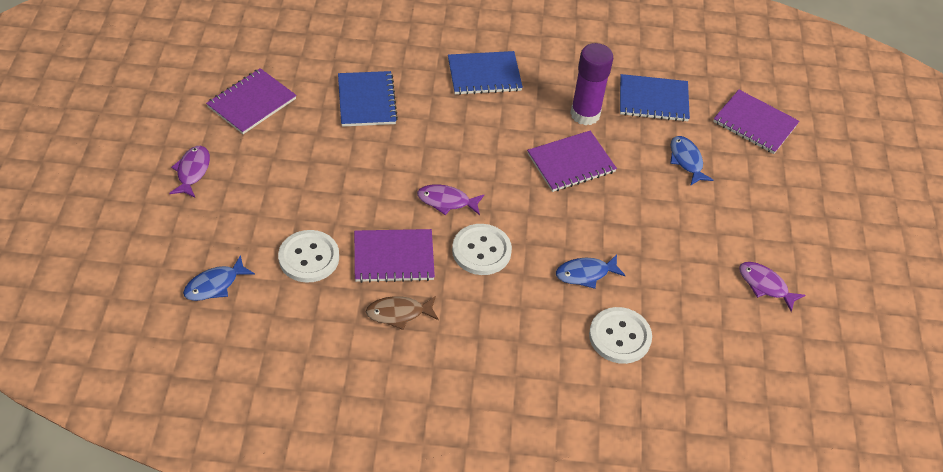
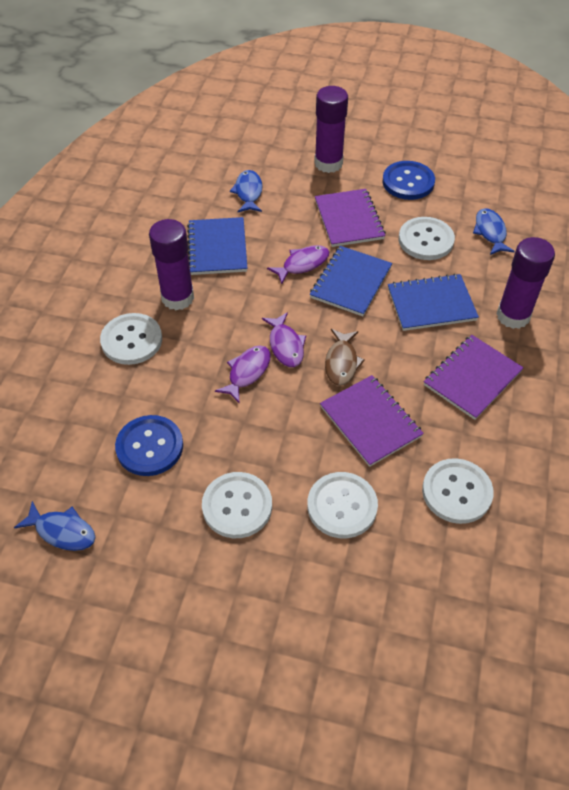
blue button: none = 0 -> [115,415,183,476] [382,161,435,200] = 2
purple glue stick: [570,43,613,125] = 1 -> [149,219,194,310] [314,86,348,173] [496,237,555,329] = 3
purple notebook: [206,68,297,134] [354,229,435,283] [527,131,617,192] [713,90,799,154] = 4 -> [315,189,386,247] [320,375,424,467] [424,335,524,420] = 3
white button: [278,230,339,283] [452,224,512,275] [589,307,652,364] = 3 -> [100,313,162,365] [202,472,272,538] [307,472,378,538] [399,217,455,260] [422,458,494,524] = 5

